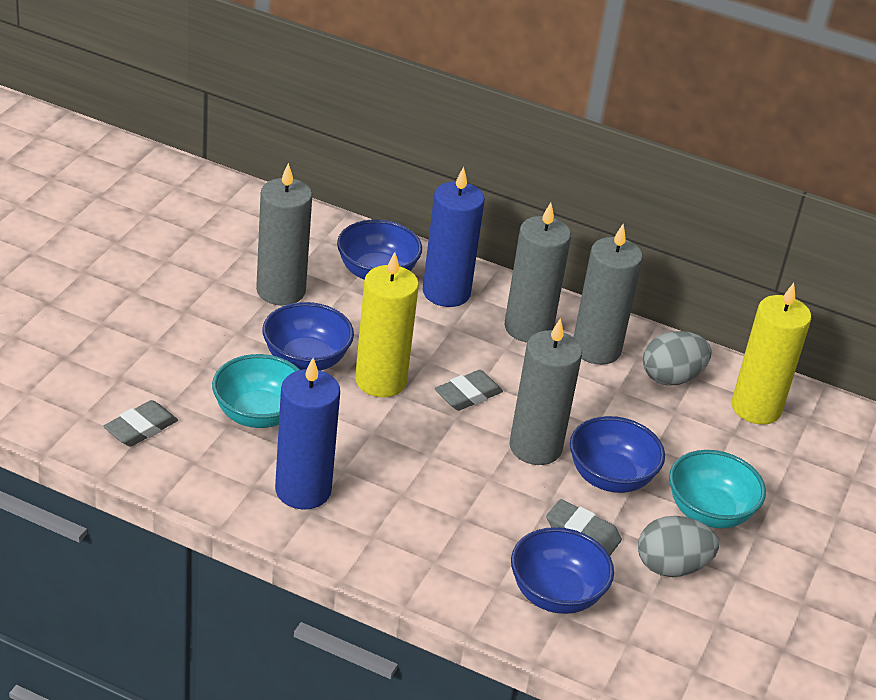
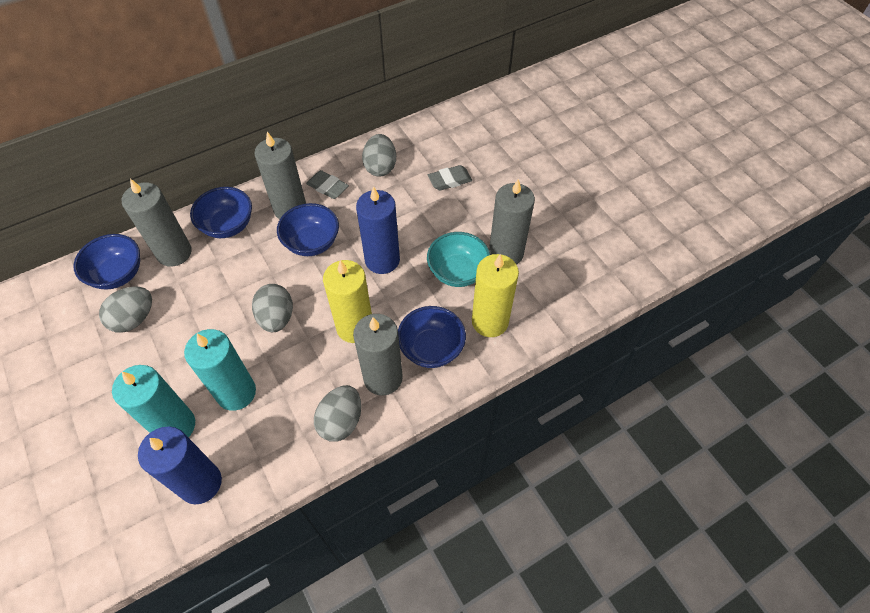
grey egg: [638,516,719,577] [643,331,711,385] = 2 -> [99,287,152,333] [252,284,293,332] [314,385,361,442] [362,134,396,177] = 4
grey eraser: [103,400,178,447] [435,370,503,411] [546,499,622,556] = 3 -> [306,170,349,199] [428,165,472,191] = 2
turquoise bowl: [212,354,300,428] [669,450,766,528] = 2 -> [427,232,490,287] = 1
turquoise candle: none = 0 -> [112,365,195,437] [184,329,256,411] = 2

